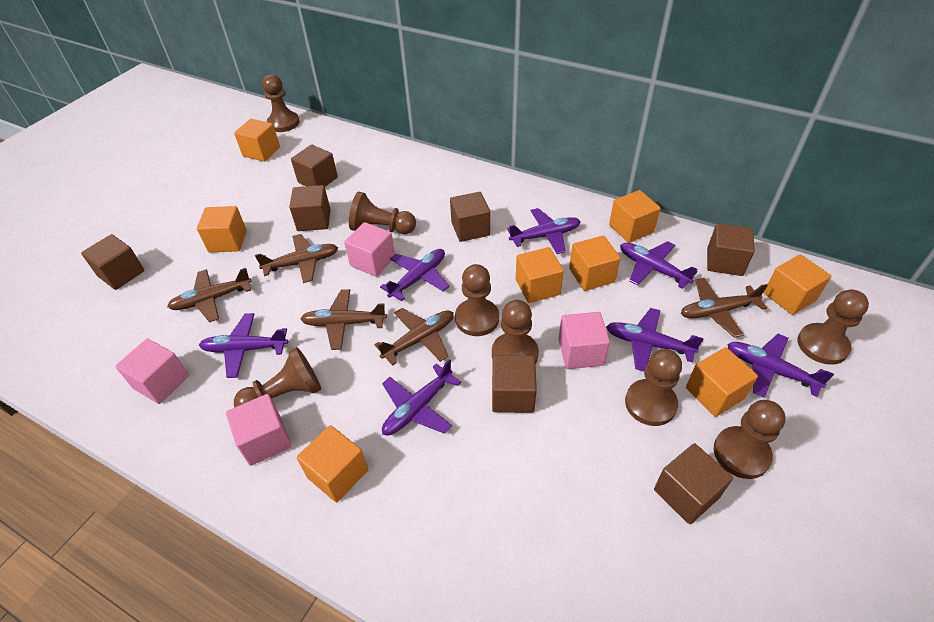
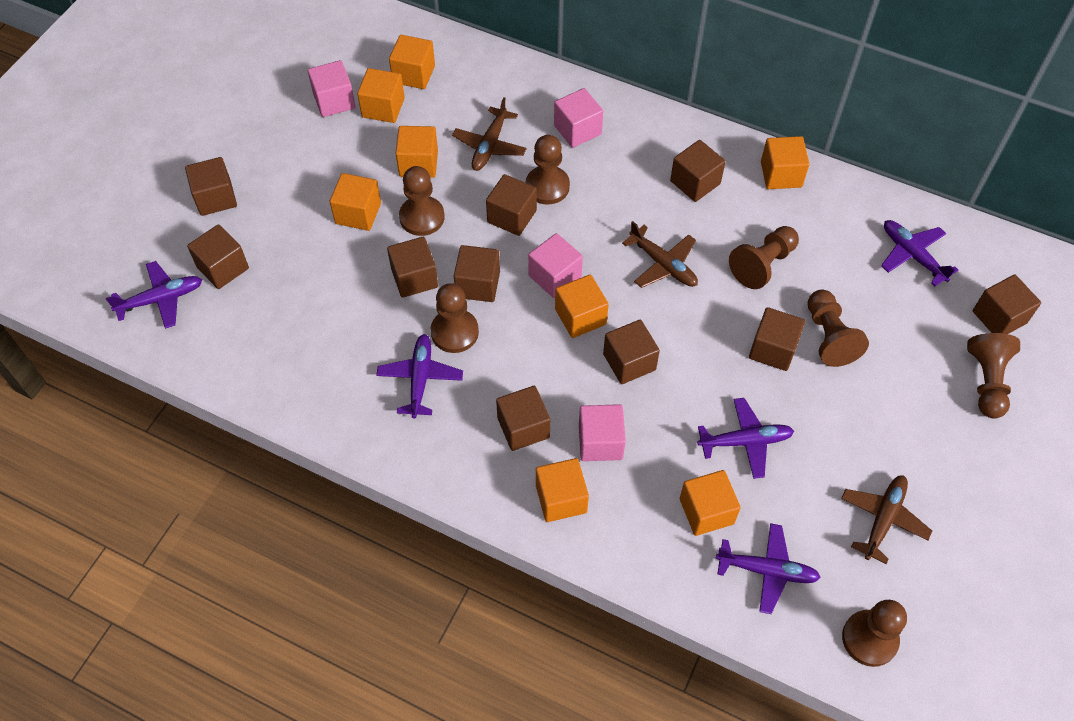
brown cube: [81,234,145,290] [289,185,330,231] [291,145,338,187] [450,192,490,242] [492,355,537,413] [654,443,733,524] [707,223,755,276] = 7 -> [185,157,237,216] [187,224,249,289] [387,237,438,298] [454,245,500,302] [486,174,537,236] [496,386,550,451] [603,320,660,384] [670,140,726,202] [749,307,805,371] [973,274,1041,334] = 10
brown pawn: [234,347,321,407] [262,74,300,132] [349,192,416,234] [455,264,499,336] [492,300,539,364] [625,349,682,426] [714,400,786,479] [797,289,869,365] = 8 -> [399,166,445,236] [430,283,479,353] [525,135,570,205] [729,226,799,289] [808,290,869,367] [842,600,907,667] [967,333,1020,418] = 7
brown plane: [167,268,252,322] [255,234,338,283] [300,289,387,350] [374,308,454,366] [681,278,768,338] = 5 -> [452,97,527,171] [622,221,698,288] [841,475,932,564] = 3
purple plane: [199,313,288,378] [380,249,449,301] [382,359,461,436] [507,208,581,254] [606,308,704,371] [620,241,698,289] [727,334,834,398] = 7 -> [106,261,202,329] [376,334,463,419] [697,398,794,479] [716,523,821,614] [881,220,958,286] = 5

